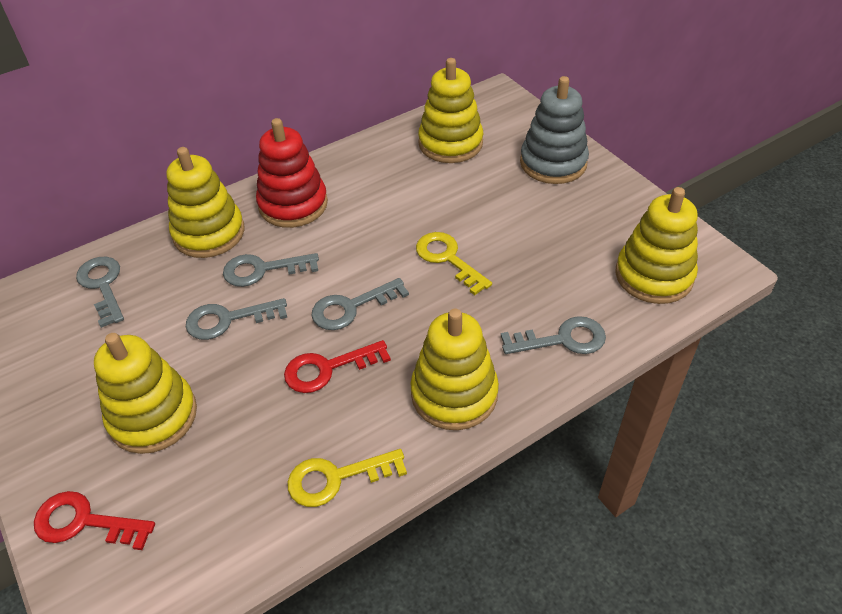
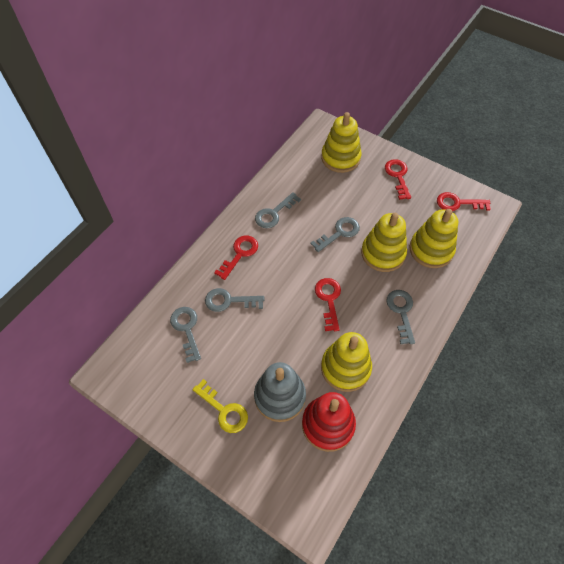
red key: [34,491,155,550] [284,340,391,393] = 2 -> [214,236,258,280] [315,278,341,331] [385,159,411,200] [437,192,491,211] = 4
yellow key: [287,449,407,507] [416,232,492,295] = 2 -> [192,379,248,433] = 1
yellow stacking toy: [94,333,197,454] [167,147,245,258] [410,309,499,430] [418,58,483,163] [615,187,698,304] = 5 -> [321,112,362,173] [321,332,372,392] [361,213,407,272] [409,209,458,268] = 4

